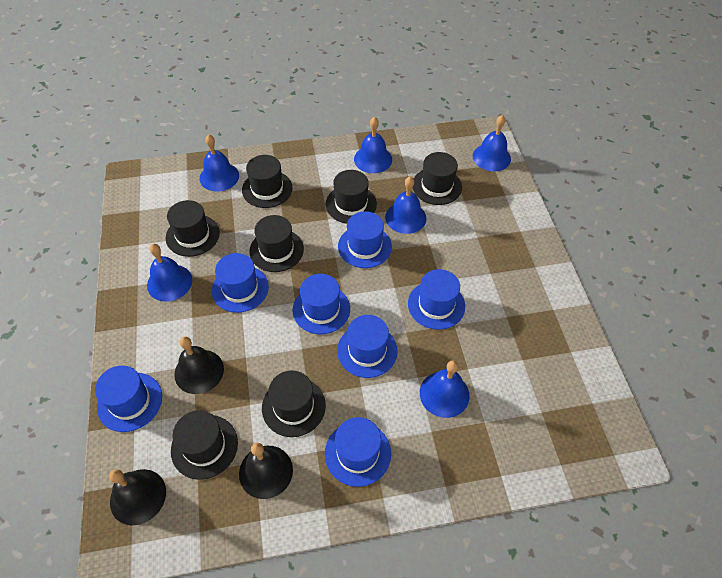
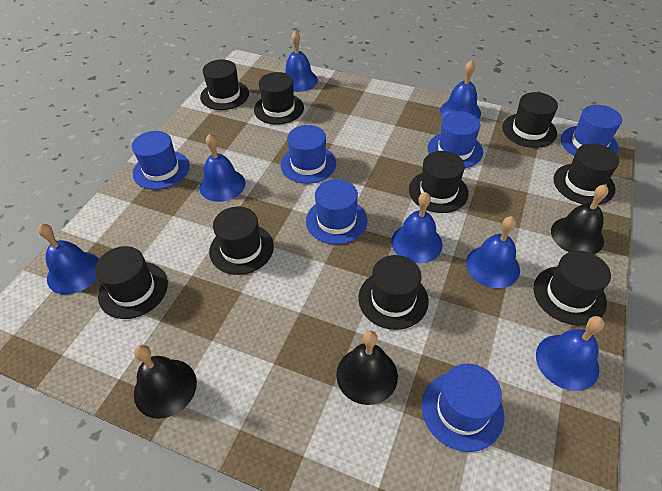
black hat: [166,200,220,257] [171,410,238,480] [242,155,293,208] [249,215,304,272] [262,370,326,437] [326,170,377,224] [412,152,462,205] = 7 -> [95,246,168,319] [200,59,249,110] [209,207,274,275] [254,72,304,125] [358,255,429,330] [409,151,469,213] [502,92,558,148] [533,251,611,326] [553,143,619,205] = 9
blue bell: [147,244,192,301] [200,134,239,192] [354,117,392,173] [385,177,427,234] [420,360,470,418] [473,115,511,171] = 6 -> [38,224,99,294] [199,134,245,202] [285,31,318,92] [391,192,443,263] [440,60,481,120] [466,216,520,288] [536,316,604,391] = 7
blue hat: [95,366,162,432] [212,253,269,313] [293,274,350,334] [325,417,391,487] [337,315,398,378] [338,211,392,268] [408,269,465,330] = 7 -> [132,131,190,190] [281,125,336,184] [306,179,368,244] [422,364,504,452] [428,111,483,168] [561,105,622,156] = 6

